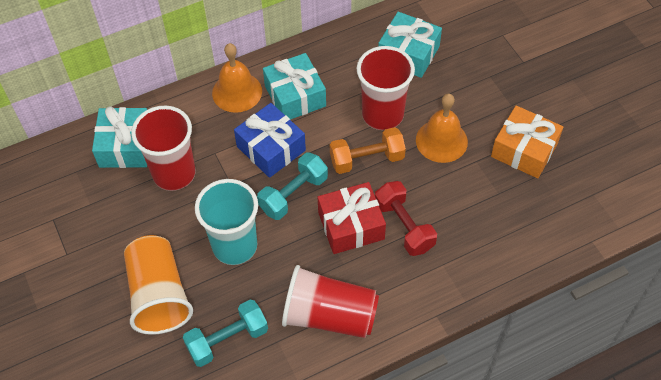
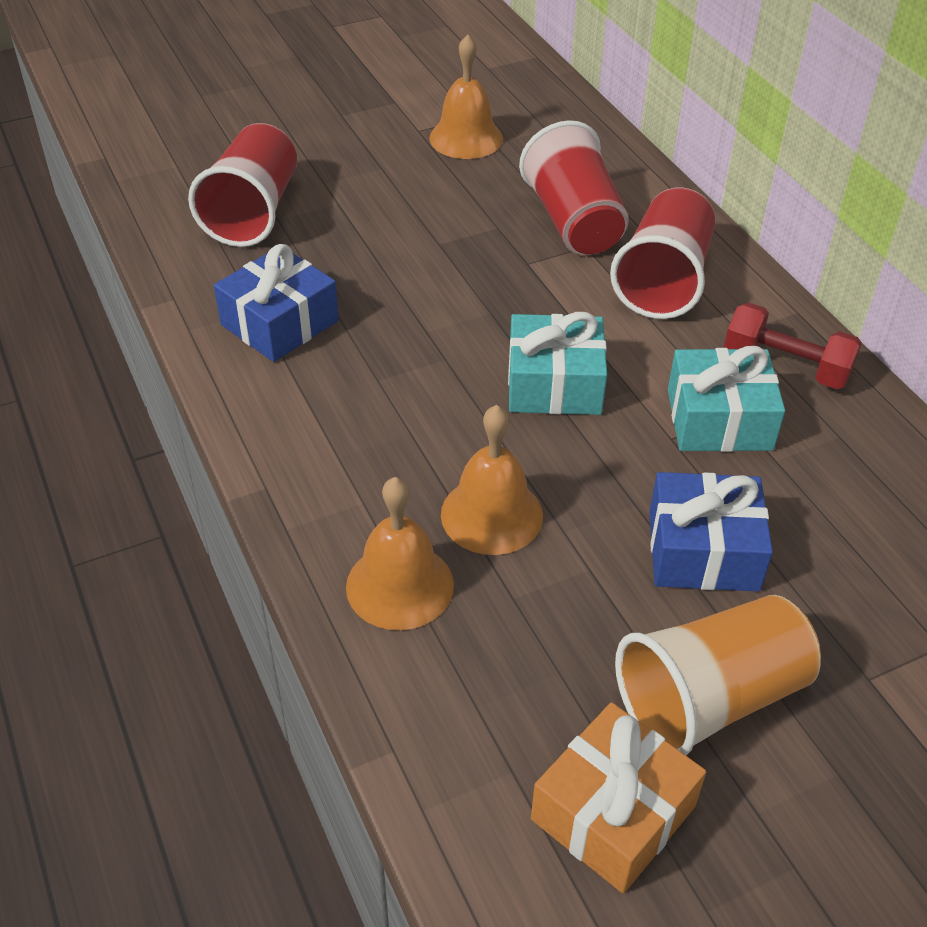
blue gift: [234,103,306,178] = 1 -> [214,244,339,362] [649,472,773,591] = 2
orange bell: [212,43,262,113] [416,94,468,163] = 2 -> [346,477,454,630] [429,34,503,159] [441,405,543,555] = 3
orange dumbbell: [330,127,406,174] = 1 -> none = 0
red gift: [318,182,386,254] = 1 -> none = 0
turquoise cup: [195,179,258,265] = 1 -> none = 0
turquoise dumbbell: [182,300,268,367] [257,153,328,220] = 2 -> none = 0
turquoise gift: [92,106,147,168] [263,53,326,120] [378,12,442,78] = 3 -> [508,312,607,415] [668,346,785,452] = 2

